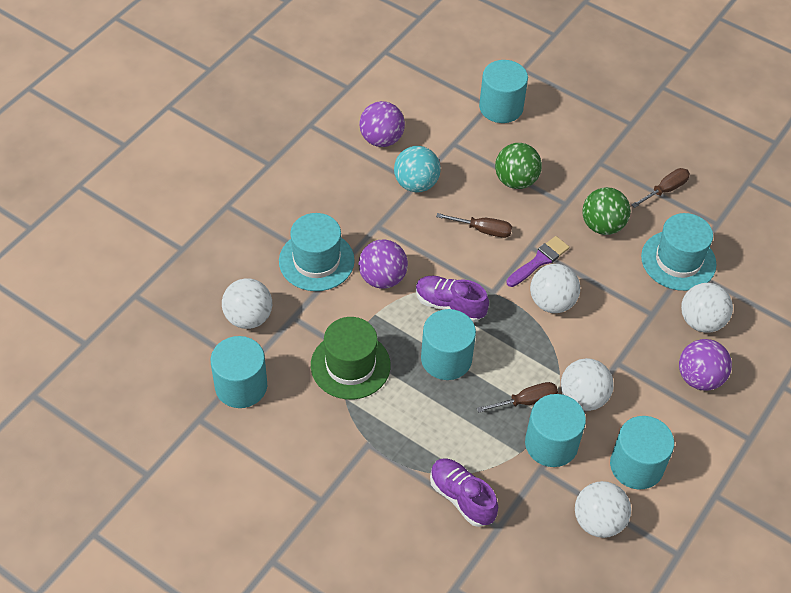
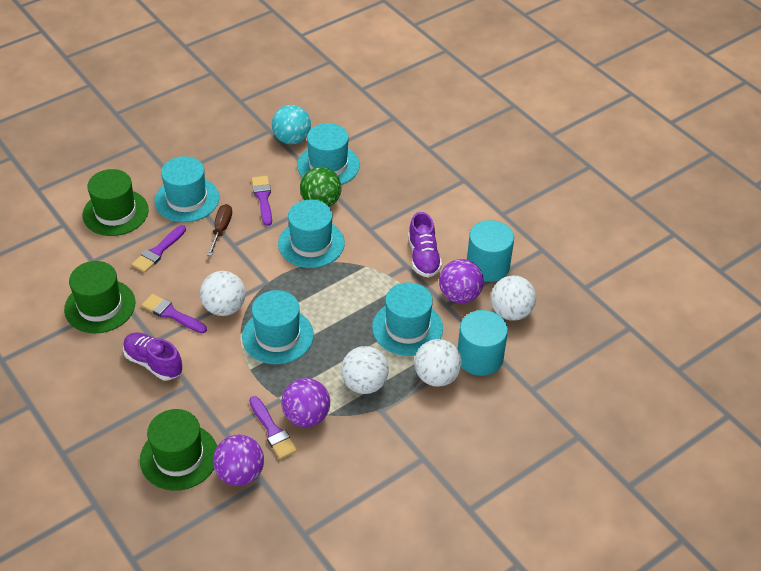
brown screwdriver: [436,213,512,238] [477,382,558,413] [631,168,690,208] = 3 -> [207,204,232,256] = 1
green ball: [495,143,542,189] [582,187,631,235] = 2 -> [300,167,342,207] = 1
green hat: [311,317,391,400] = 1 -> [64,261,135,333] [83,169,149,236] [140,409,217,491] = 3
purple brush: [506,236,569,287] = 1 -> [132,225,186,273] [141,294,207,333] [249,396,297,459] [252,176,272,226] = 4
turquoise cylinder: [211,336,267,408] [421,309,476,380] [479,60,528,123] [525,394,586,467] [610,416,674,489] = 5 -> [458,310,508,376] [467,220,514,282] = 2
turquoise hat: [279,213,355,291] [641,213,716,291] = 2 -> [154,156,219,222] [242,290,314,364] [278,200,345,268] [297,123,360,185] [372,282,443,356] = 5
white ball: [222,278,272,329] [530,264,580,313] [561,358,614,411] [575,481,631,538] [681,283,733,333] = 5 -> [200,271,246,316] [341,346,389,394] [414,339,462,387] [491,276,536,321] = 4

